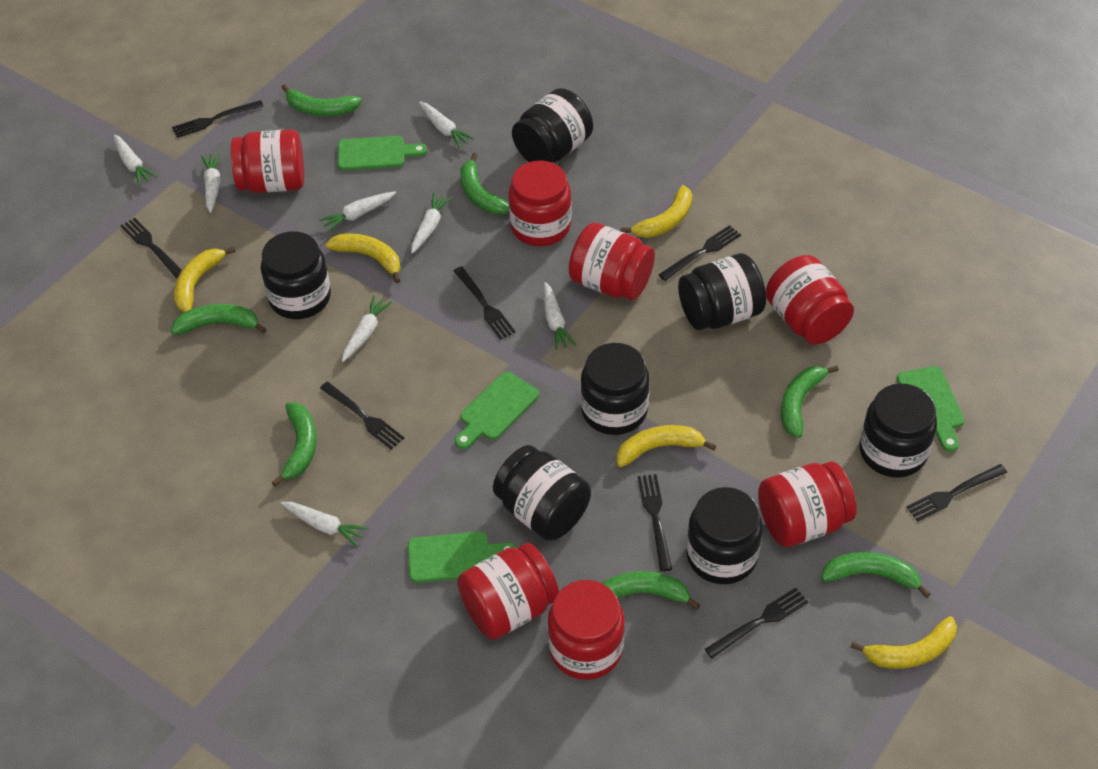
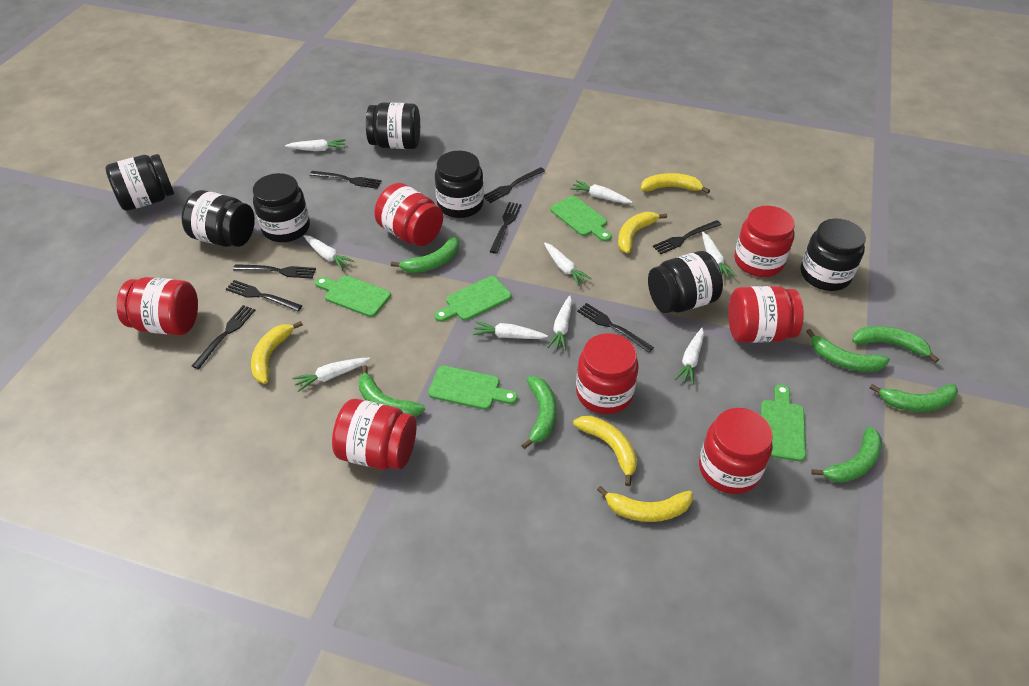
green cutting board: [338,136,427,171] [408,531,517,583] [455,372,539,449] [897,366,964,452] = 4 -> [315,275,391,317] [428,366,518,410] [434,276,511,322] [550,196,611,242] [761,384,806,461] = 5
white carrot: [114,135,157,186] [201,153,221,213] [281,502,369,547] [319,192,396,232] [342,295,392,362] [411,193,452,254] [419,101,475,148] [544,282,576,350] = 8 -> [285,139,346,151] [292,358,370,392] [303,235,355,271] [473,321,548,339] [544,243,592,286] [547,296,572,351] [570,180,632,203] [675,328,704,385] [702,232,737,278] = 9

